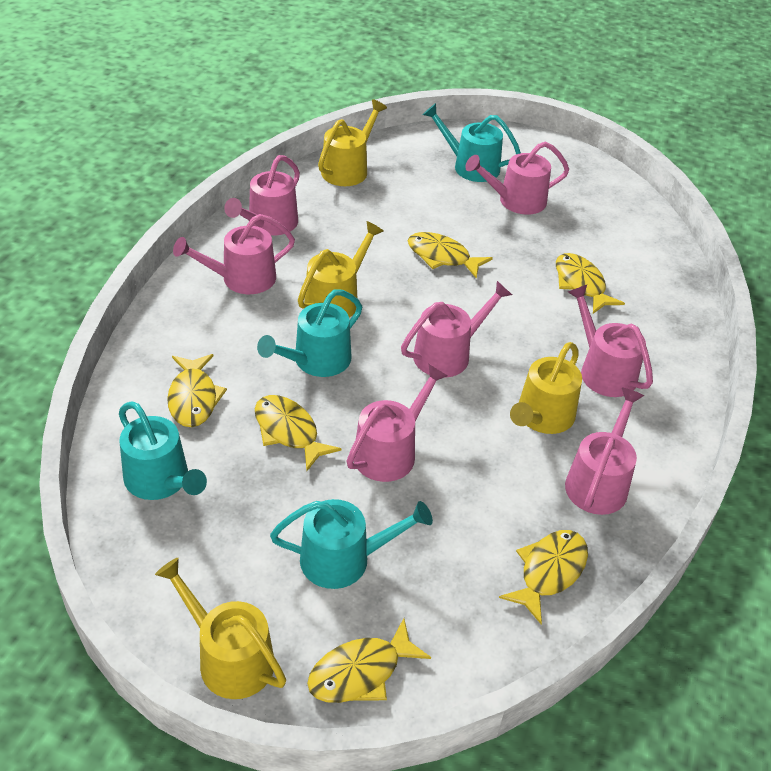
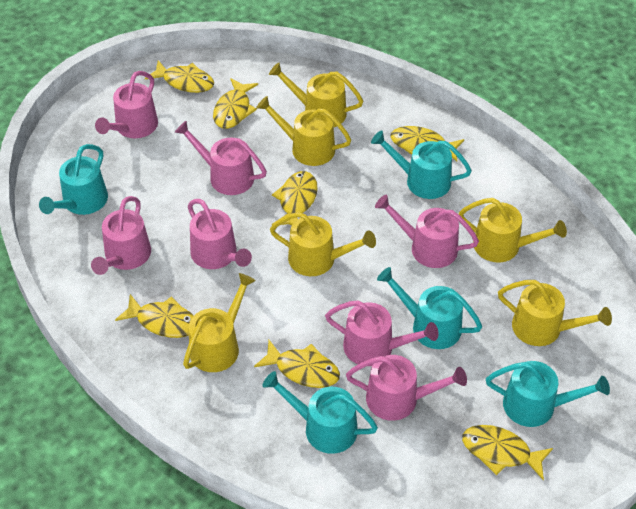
turquoise watering can: [119,401,207,500] [257,290,362,377] [270,499,433,589] [423,103,521,182] = 4 -> [39,144,108,215] [262,371,378,454] [371,130,472,199] [377,267,482,349] [486,361,610,427] = 5
yellow fish: [167,354,227,427] [255,395,342,471] [307,618,431,703] [408,232,493,279] [499,530,588,624] [556,253,625,314] = 6 -> [115,294,194,338] [145,60,214,93] [213,78,258,129] [254,340,340,388] [272,171,318,225] [391,126,464,161] [462,425,553,480] = 7
yellow watering can: [155,558,286,699] [298,221,384,318] [318,99,387,186] [510,342,582,434] = 4 -> [183,273,256,372] [256,96,351,166] [269,63,363,127] [270,212,376,276] [459,198,567,262] [498,280,612,346] = 6

